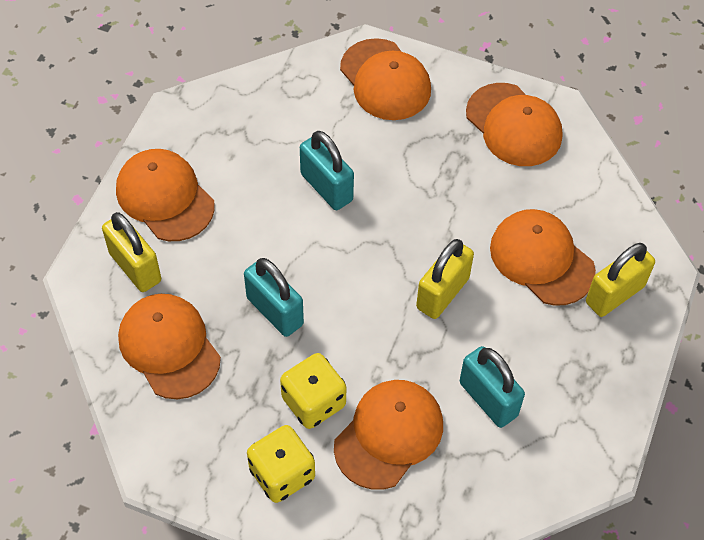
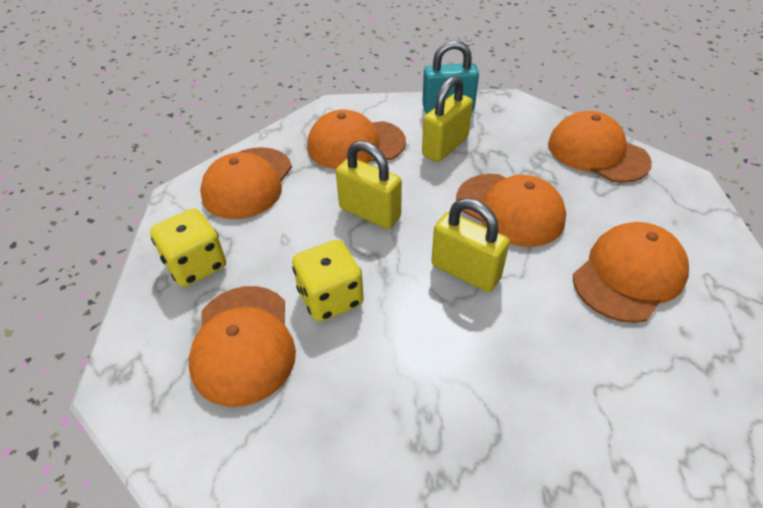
turquoise padlock: [244,258,304,337] [300,131,354,210] [460,346,525,428] = 3 -> [422,40,479,113] = 1

